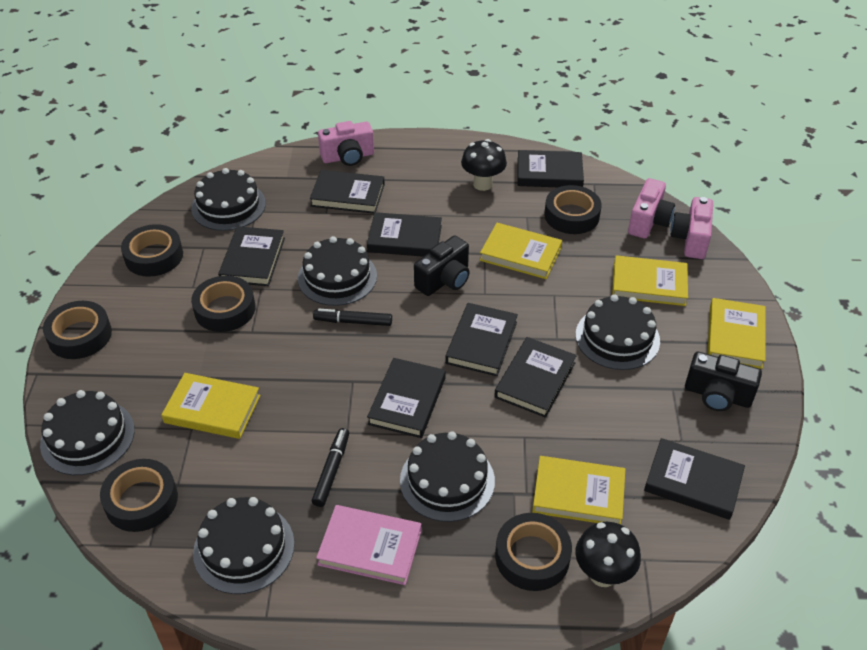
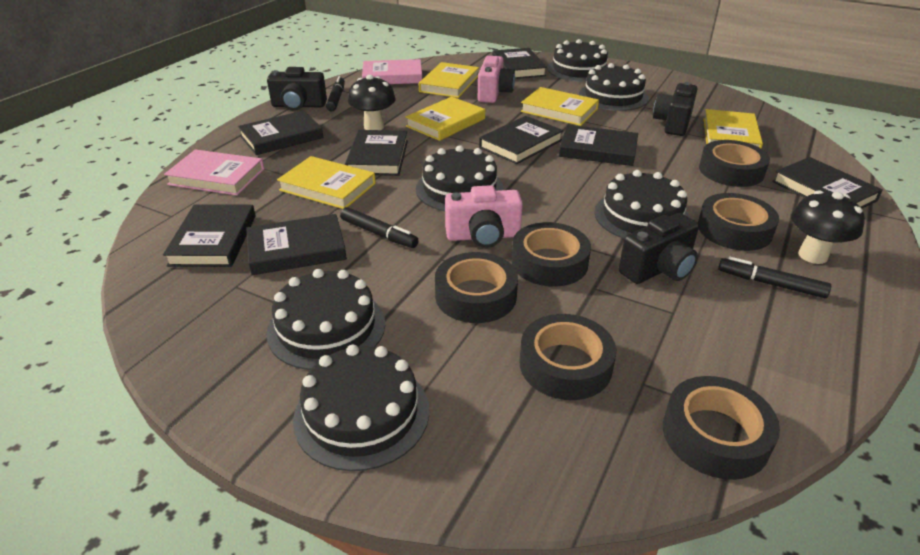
black camera: [414,235,470,296] [685,352,762,411] = 2 -> [267,67,327,111] [619,213,699,284] [653,82,698,136] = 3
black marker: [312,428,349,507] [313,309,392,326] = 2 -> [326,76,345,112] [340,207,418,248] [718,257,831,298] = 3
pink book: [316,505,421,585] = 1 -> [164,149,264,195] [362,59,422,84] = 2
pink camera: [318,121,374,166] [628,178,675,238] [671,197,713,259] = 3 -> [445,185,523,248] [478,56,515,103] = 2

